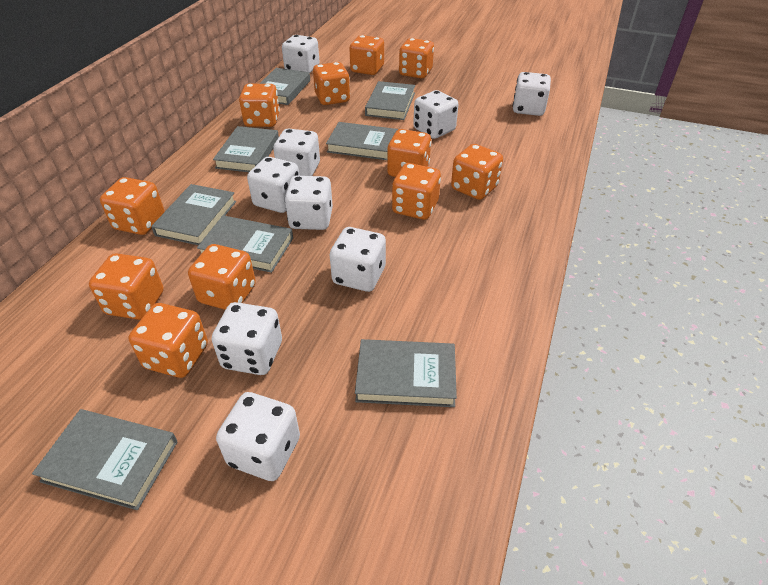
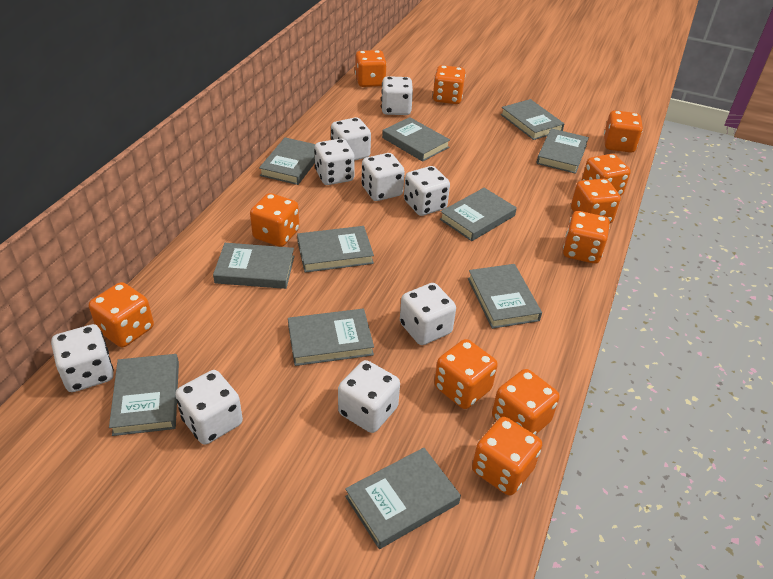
grey book: [32,409,178,510] [151,184,236,245] [197,215,293,273] [213,126,279,172] [260,68,310,105] [326,122,398,160] [355,339,457,407] [365,81,415,120] = 8 -> [109,354,179,436] [213,243,294,289] [259,137,315,185] [288,309,374,366] [297,226,374,273] [345,448,461,549] [382,117,450,162] [440,188,517,241] [468,264,542,329] [501,99,564,140] [536,128,589,174] = 11

